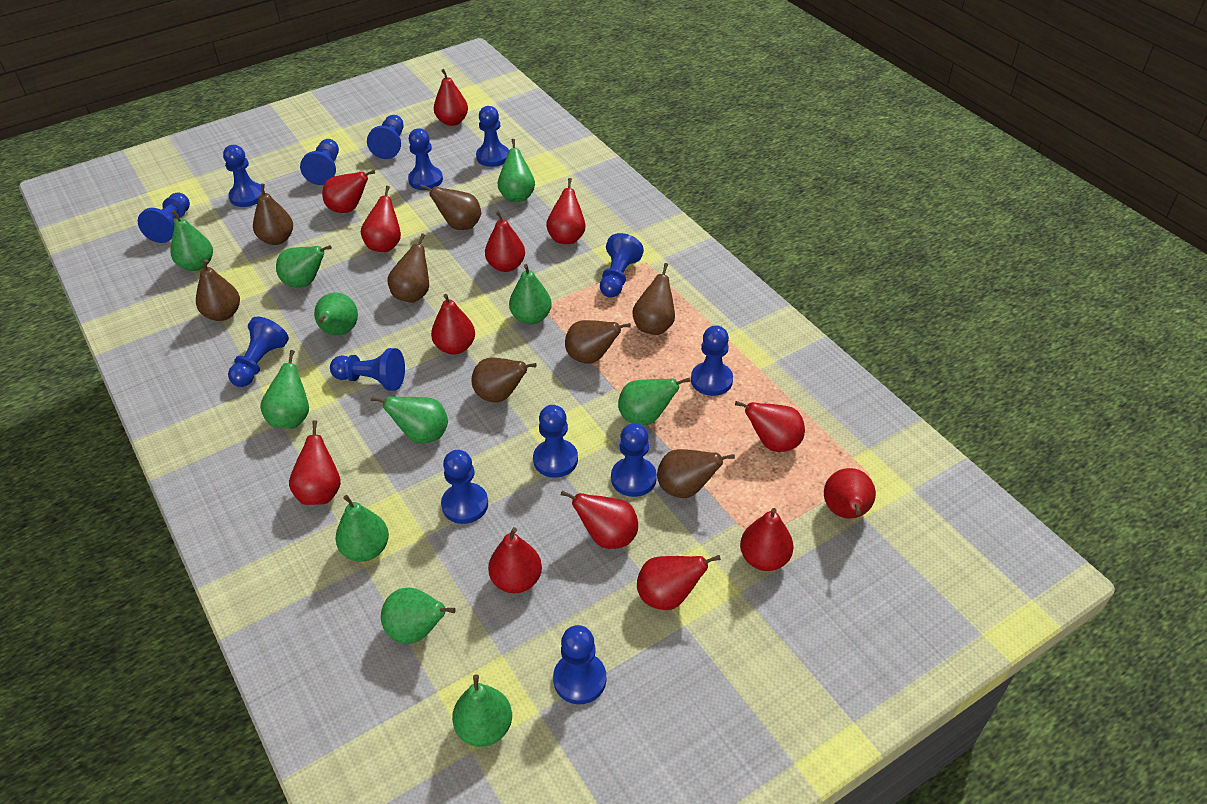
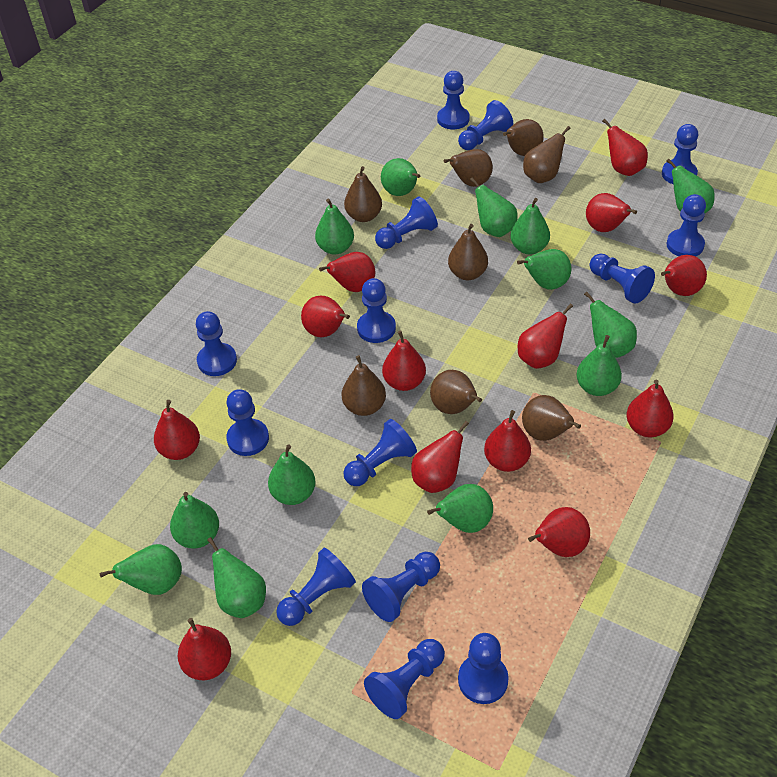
green pear: [171,210,213,271] [260,350,309,429] [276,245,332,288] [314,293,358,335] [335,495,389,562] [371,396,448,443] [381,587,456,644] [452,675,512,747] [498,139,535,202] [509,264,552,325] [618,378,690,425] = 11 -> [99,544,182,595] [170,492,219,548] [207,537,266,618] [268,444,316,505] [315,198,354,255] [381,158,420,196] [427,484,493,533] [470,178,518,237] [511,198,550,255] [517,249,572,290] [576,335,622,396] [584,292,637,358] [666,159,715,213] = 13

